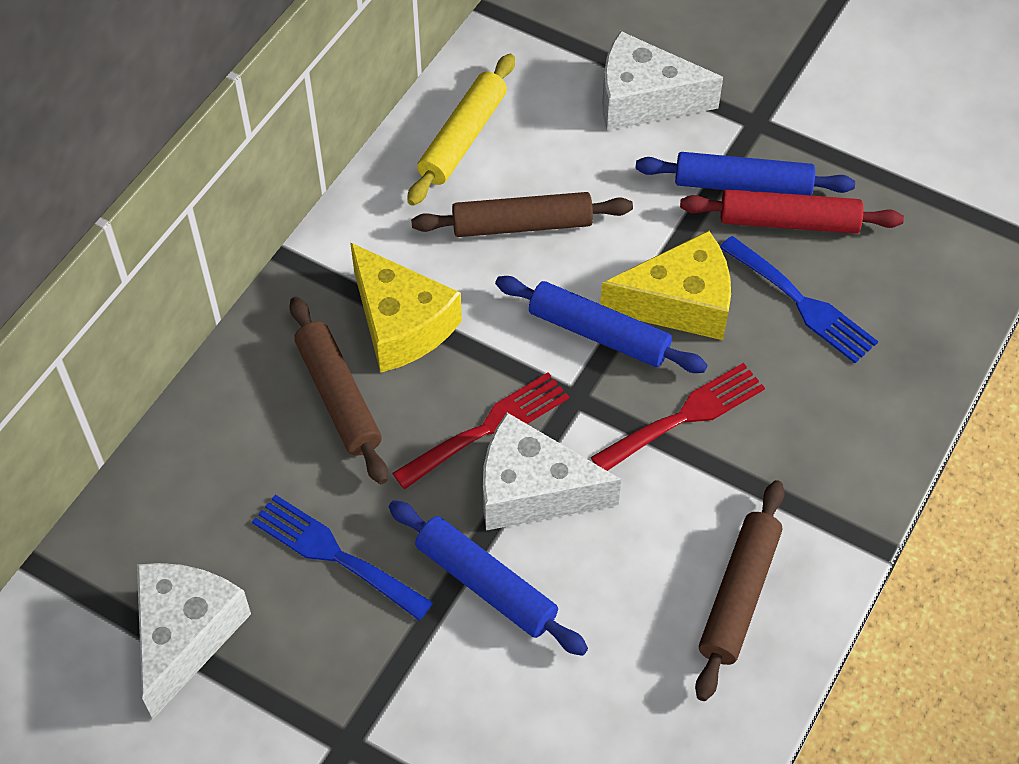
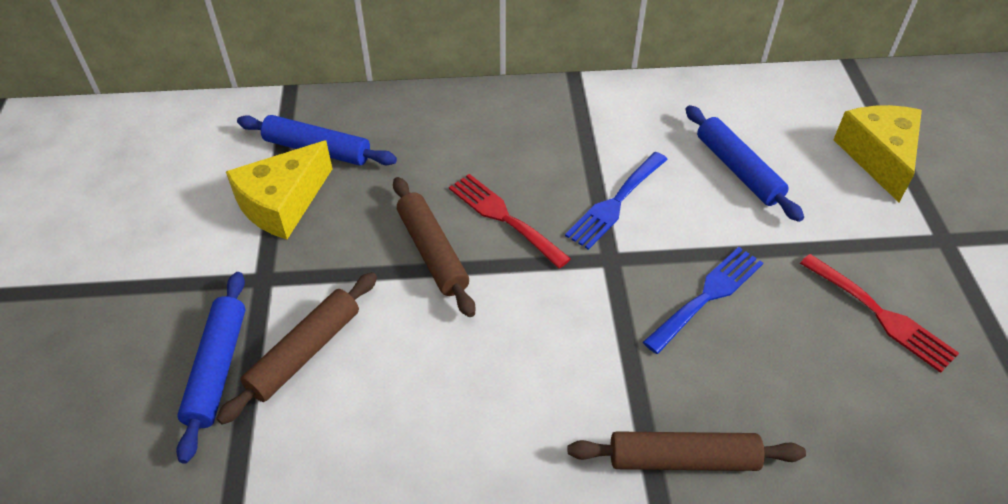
red rolling pin: [680,189,904,234] = 1 -> none = 0
white cheese: [137,563,251,719] [483,413,621,530] [602,31,723,131] = 3 -> none = 0
yellow rolling pin: [407,54,515,206] = 1 -> none = 0

